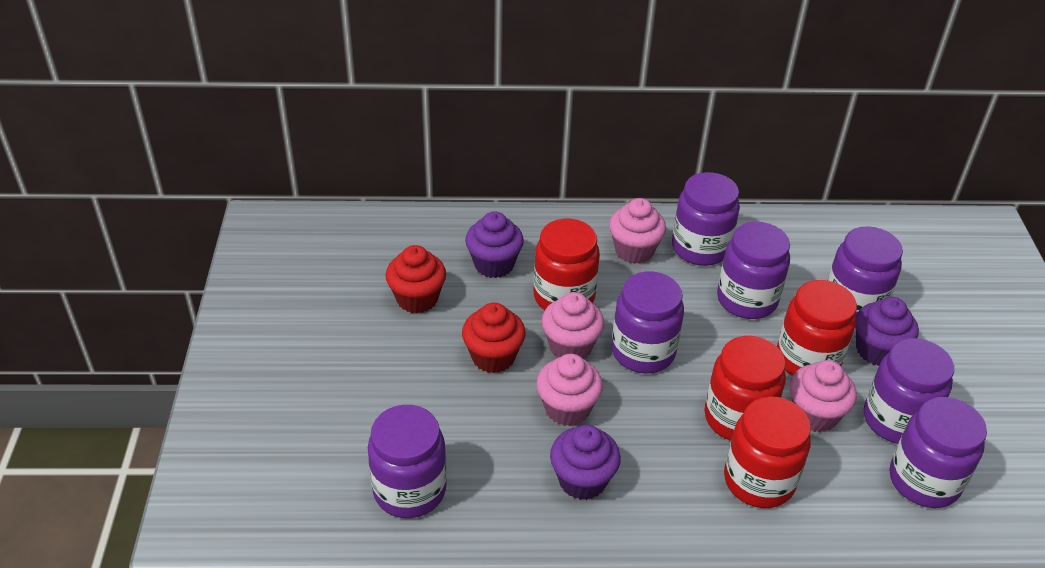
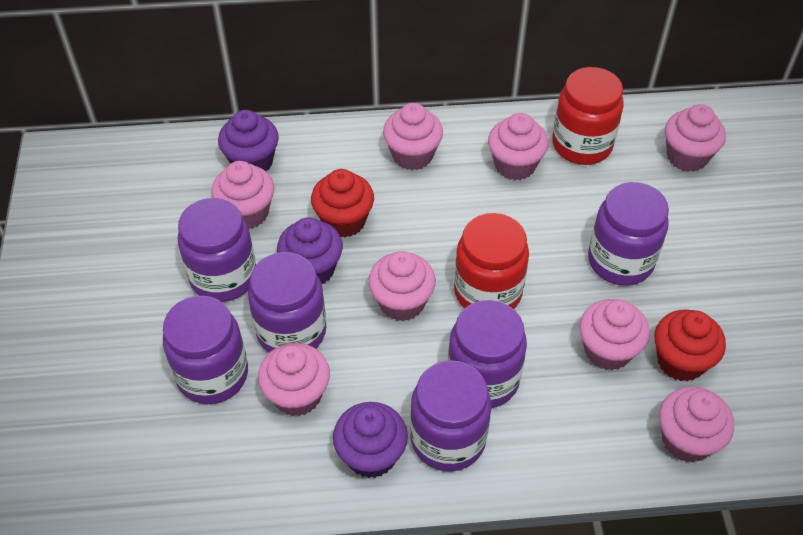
pink cupcake: [536,354,603,426] [542,292,604,359] [609,198,666,264] [790,360,857,432] = 4 -> [211,161,274,228] [258,343,330,416] [368,251,436,321] [383,103,443,170] [488,113,549,180] [579,299,650,371] [659,387,734,462] [665,104,726,172] = 8
purple jar: [368,405,447,518] [611,272,684,373] [672,172,740,266] [717,222,790,319] [827,226,903,314] [864,338,954,444] [890,397,987,508] = 7 -> [163,296,248,404] [178,198,256,302] [248,252,326,353] [410,360,491,472] [448,300,527,408] [588,182,669,286] = 6
red jar: [534,219,600,310] [704,336,786,441] [724,396,811,508] [777,280,857,376] = 4 -> [454,213,529,309] [552,67,624,165] = 2

